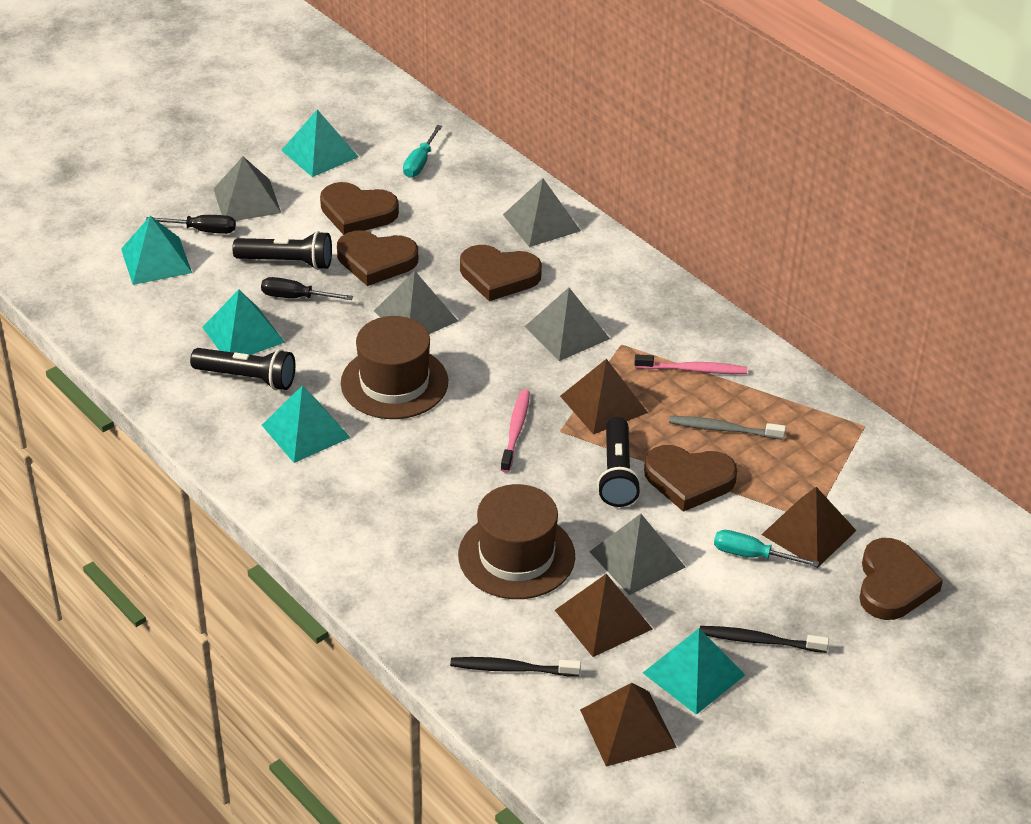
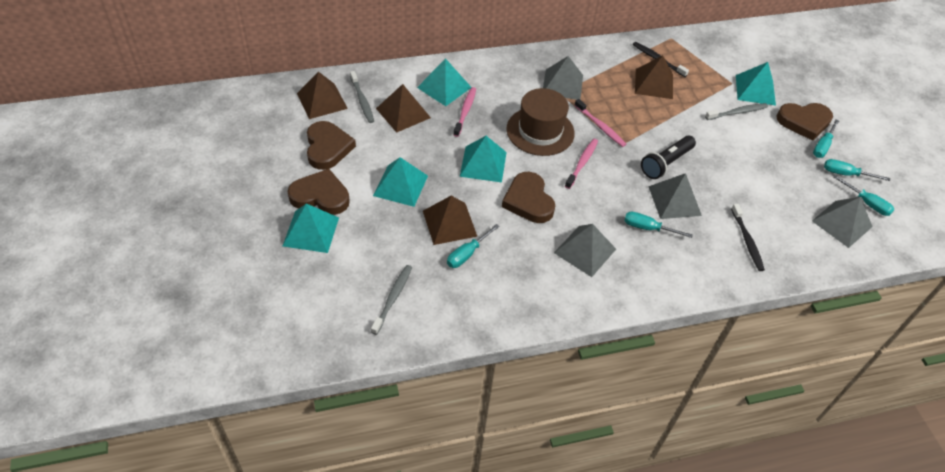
black flashlight: [190,348,295,390] [232,231,332,270] [597,417,641,507] = 3 -> [641,136,696,179] = 1
black screwdriver: [146,215,236,234] [261,277,353,300] = 2 -> none = 0
brown hat: [341,316,448,419] [458,484,575,599] = 2 -> [506,88,575,156] = 1
brown heart: [320,182,399,235] [337,231,418,286] [460,245,542,301] [644,445,737,512] [859,538,943,620] = 5 -> [288,169,350,215] [307,121,356,170] [502,172,555,223] [776,103,833,141] = 4
grey pyramid: [214,157,281,221] [374,271,458,334] [503,178,581,247] [525,288,610,361] [589,514,686,595] = 5 -> [543,56,583,100] [554,224,616,277] [648,173,702,219] [812,197,873,248] = 4
grey toothbrush: [669,416,786,440] = 1 -> [350,71,374,123] [371,265,412,335] [705,103,768,120] = 3
pink toothbrush: [501,390,530,473] [634,354,747,374] = 2 -> [453,87,476,137] [565,139,598,189] [574,99,626,147] = 3
turquoise screwdriver: [403,125,442,178] [714,530,819,567] = 2 -> [447,224,500,268] [624,212,693,238] [813,119,839,158] [824,159,890,181] [833,175,895,216] = 5

